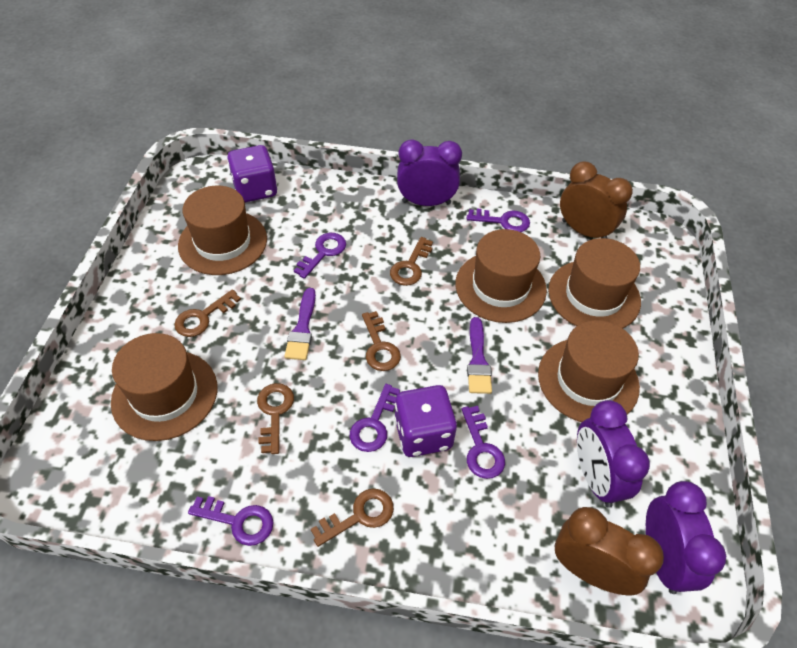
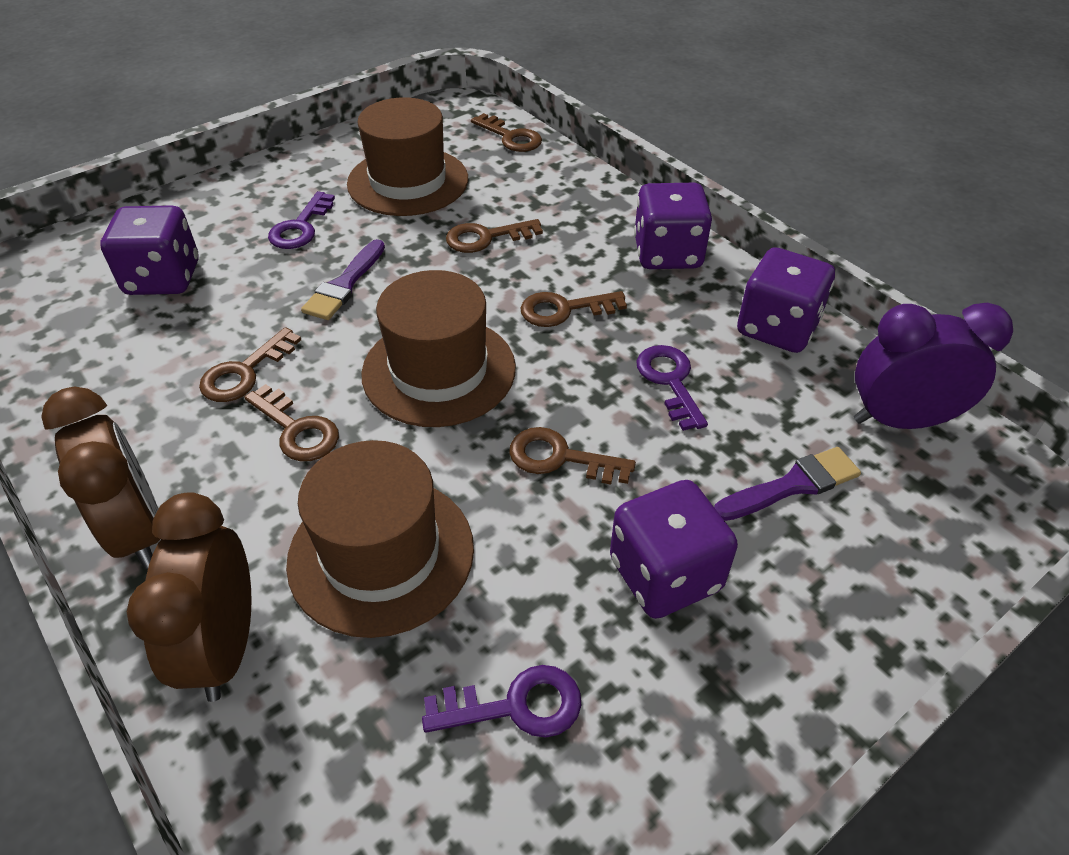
brown hat: [111,333,217,441] [178,186,267,275] [455,229,547,323] [538,320,640,422] [548,238,641,328] = 5 -> [286,440,474,638] [347,97,468,216] [361,270,516,427] = 3
brown key: [174,289,241,337] [257,383,294,454] [311,489,394,547] [362,311,401,371] [390,237,433,286] = 5 -> [199,327,301,402] [244,384,339,461] [446,219,543,253] [471,113,542,152] [509,427,636,485] [521,291,627,327] = 6
purple clock: [397,139,462,206] [577,400,650,508] [646,481,726,594] = 3 -> [854,303,1013,429] = 1
purple dice: [227,145,277,202] [394,385,457,457] = 2 -> [100,206,199,295] [610,480,738,619] [634,183,712,269] [737,247,835,353] = 4
purple key: [188,496,274,546] [294,233,346,279] [350,384,400,452] [461,406,505,479] [467,209,530,232] = 5 -> [268,191,335,249] [422,665,581,738] [637,345,708,431] = 3

